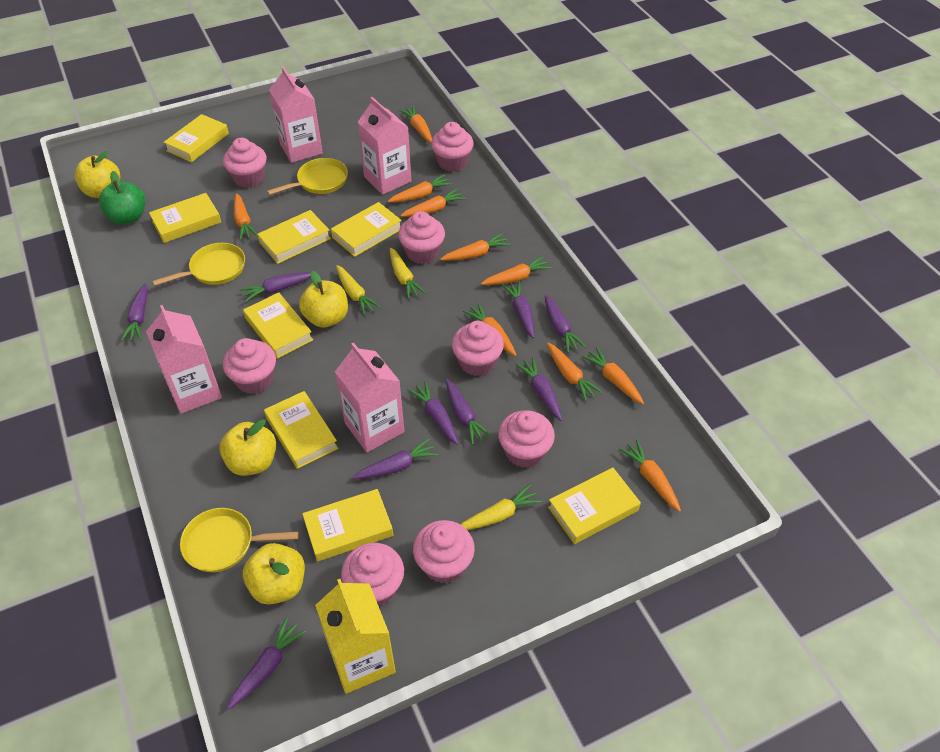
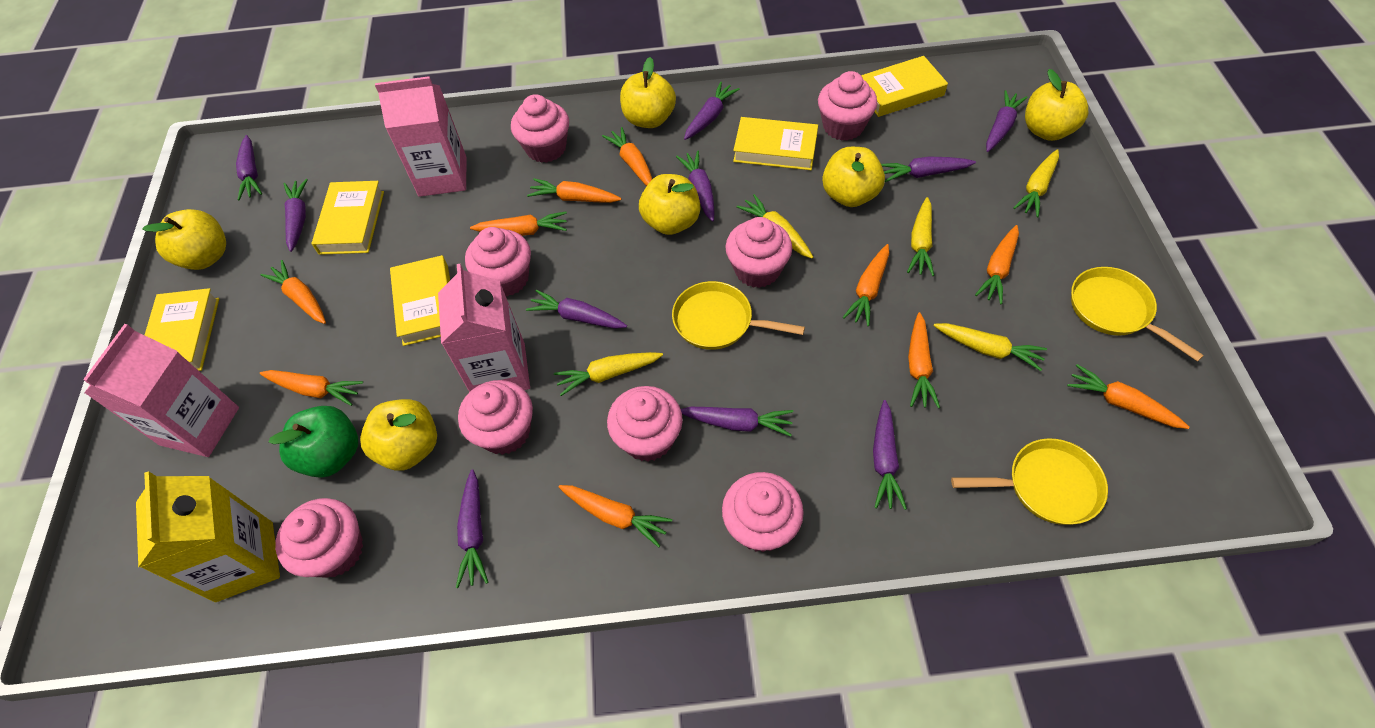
pink carton: [146,305,222,414] [269,67,323,163] [335,343,405,452] [358,97,411,195] = 4 -> [83,324,239,457] [375,76,466,197] [438,264,530,392] = 3
purple carrot: [121,283,148,341] [227,618,306,710] [239,272,311,302] [352,438,439,479] [407,381,458,445] [446,379,492,445] [502,281,534,338] [515,357,562,421] [545,295,586,353] = 9 -> [236,135,262,201] [284,179,308,252] [456,469,488,588] [526,290,627,329] [676,150,715,221] [681,407,793,437] [684,82,740,140] [873,400,907,510] [881,156,976,182] [986,90,1028,152] = 10
yellow apple: [75,151,120,198] [219,419,276,476] [243,543,305,605] [299,271,348,328] = 4 -> [142,209,226,270] [360,399,437,471] [620,57,676,128] [639,174,700,235] [822,147,885,207] [1025,69,1088,141] = 6
yellow book: [149,193,221,243] [163,114,229,162] [243,292,313,359] [257,210,331,264] [264,391,338,469] [302,489,393,561] [331,202,402,257] [548,468,641,544] = 8 -> [145,288,219,371] [311,181,384,255] [390,255,450,346] [733,117,818,170] [861,56,948,117] = 5
yellow carrot: [336,265,381,315] [390,248,426,299] [461,484,542,530] = 3 -> [554,352,663,396] [736,194,813,258] [907,197,934,276] [933,323,1047,371] [1013,149,1059,217] = 5

